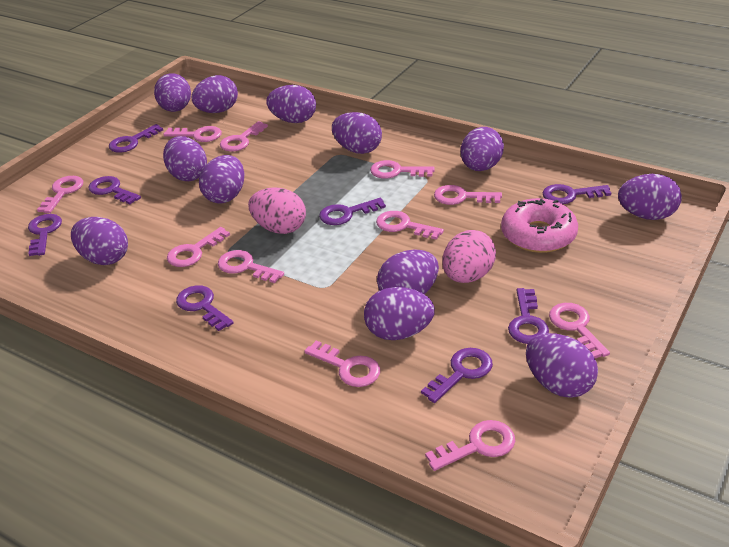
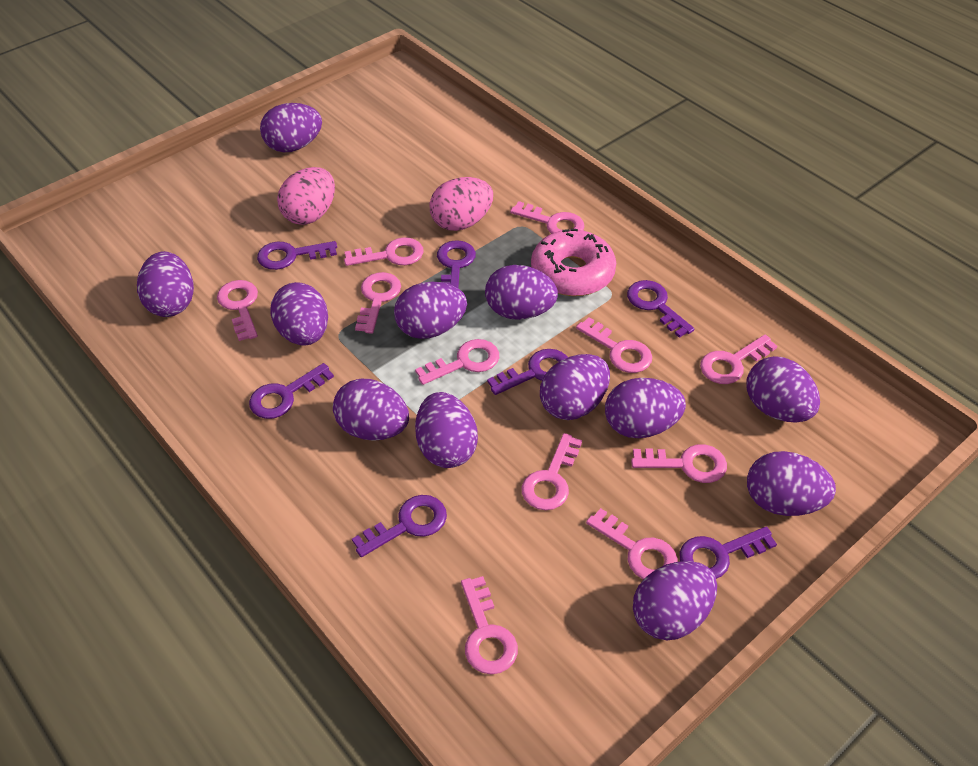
purple key: [28,214,62,256] [89,176,141,204] [109,124,163,153] [176,285,234,331] [319,198,386,225] [421,348,493,403] [508,288,549,344] [543,184,611,204] = 8 -> [249,363,334,419] [257,241,337,270] [352,495,447,557] [437,240,476,288] [487,349,568,395] [627,280,695,338] [680,526,777,579] = 7

